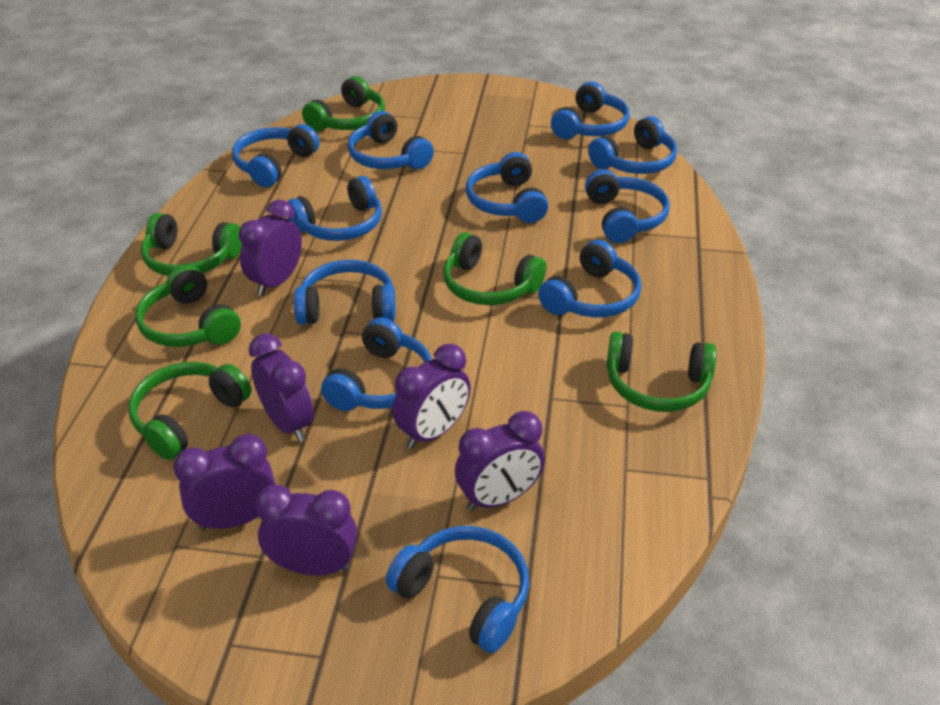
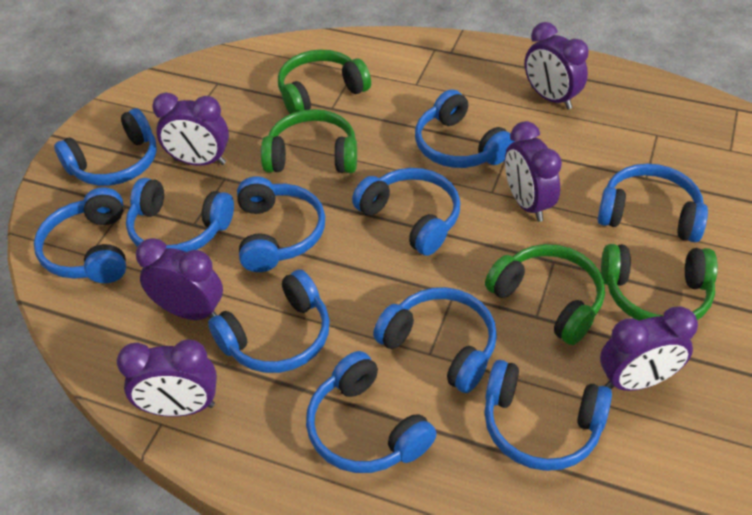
green headphones: [128,362,252,460] [135,265,241,347] [141,213,242,276] [302,76,385,132] [443,232,546,305] [606,331,717,412] = 6 -> [261,109,357,173] [278,49,371,114] [485,244,605,345] [601,244,718,321] = 4

